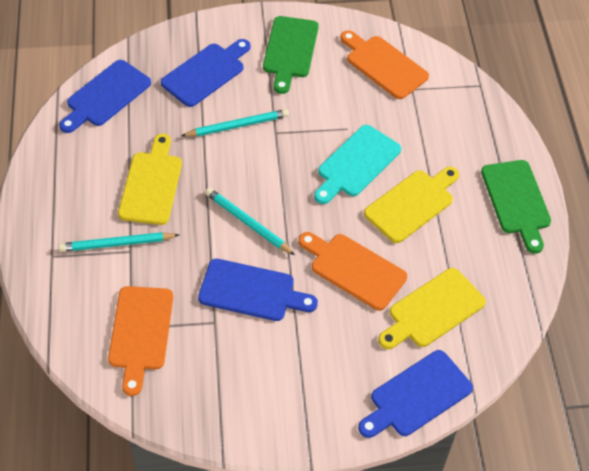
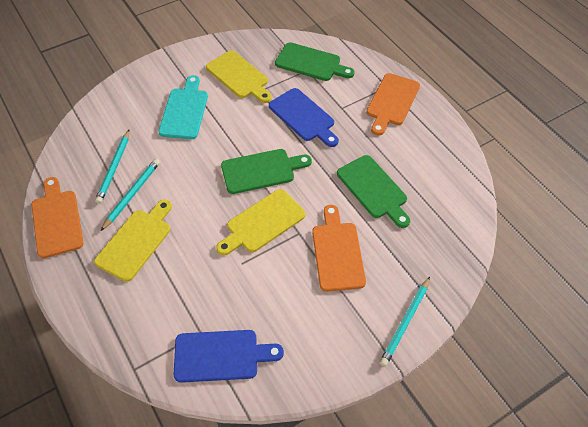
blue cutting board: [59,60,151,133] [161,39,251,107] [198,259,318,321] [358,350,473,438] = 4 -> [174,330,284,383] [269,88,339,147] = 2
green cutting board: [263,16,319,94] [481,160,551,254] = 2 -> [221,149,312,194] [275,42,355,81] [337,155,410,228] = 3

